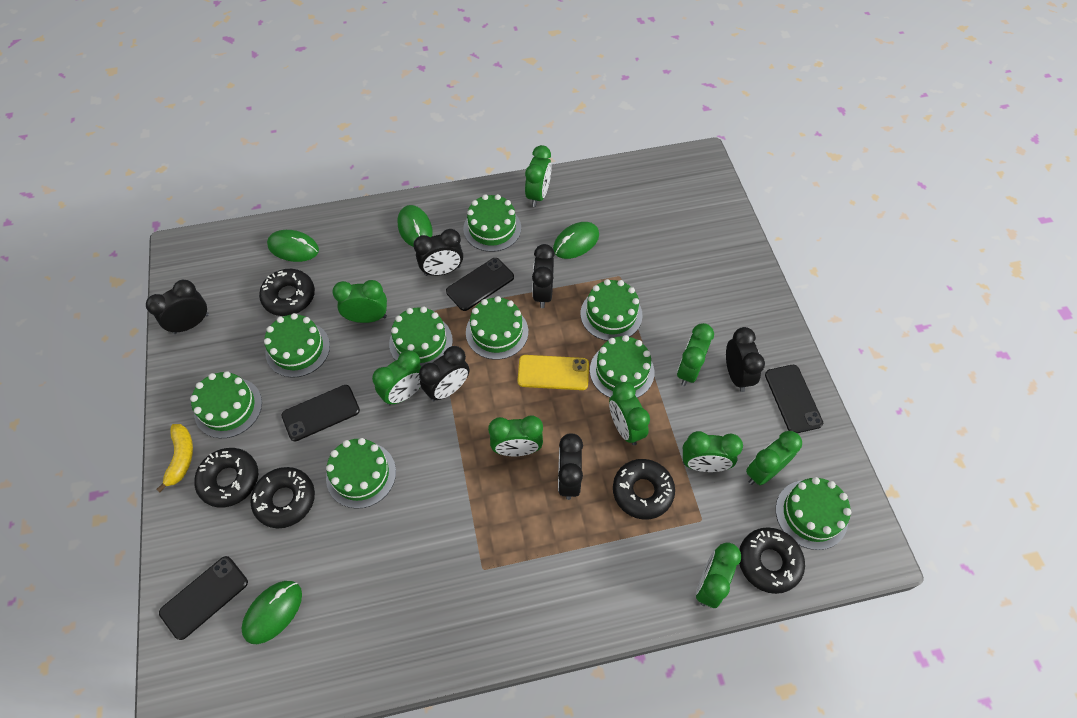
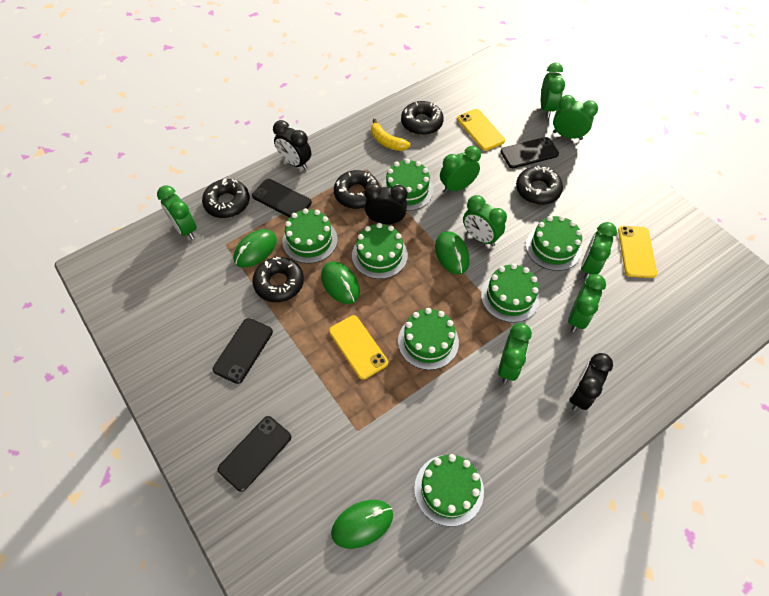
black clock: [146,280,209,334] [413,229,463,276] [419,346,469,401] [532,244,555,308] [558,433,583,500] [726,327,765,392] = 6 -> [273,120,311,170] [365,183,408,224] [569,353,613,411] = 3
green cake: [190,371,262,438] [264,313,330,378] [326,438,396,509] [389,307,453,367] [463,194,521,252] [466,296,528,360] [580,279,642,341] [590,335,654,398] [776,477,851,550] = 9 -> [282,208,338,264] [352,223,408,279] [382,159,433,211] [398,308,459,370] [414,454,484,526] [481,263,540,323] [526,215,582,271] = 7
green clock: [332,280,387,323] [372,350,421,405] [488,416,543,456] [525,145,552,207] [609,382,650,445] [677,323,714,386] [683,431,743,472] [696,543,741,608] [746,431,802,485] = 9 -> [157,185,197,239] [440,146,481,193] [463,195,507,247] [498,323,532,383] [541,63,565,118] [553,95,598,140] [568,274,606,332] [581,222,617,279] = 8
yellow phone: [517,355,589,390] = 1 -> [329,315,388,380] [457,109,505,151] [618,226,657,278] = 3

